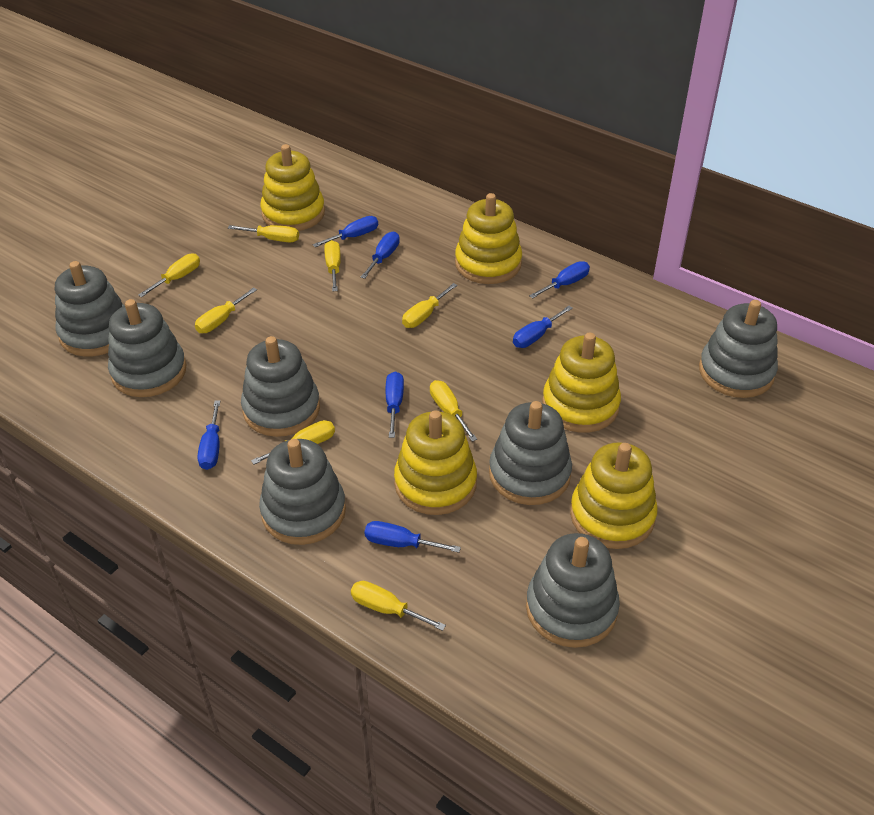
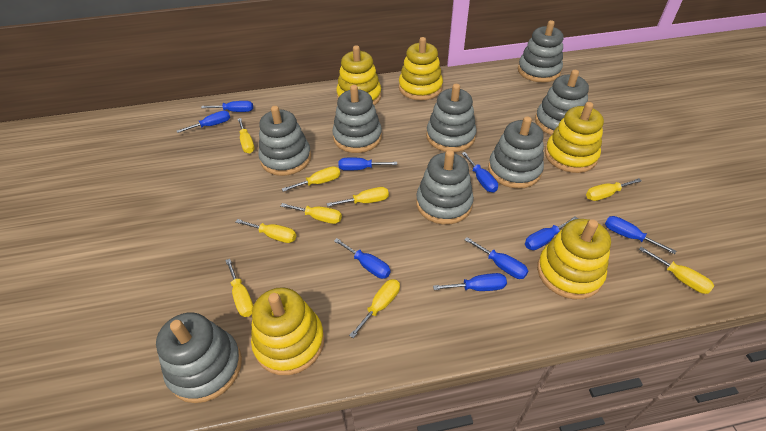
blue screwdriver: [197,400,220,470] [313,216,378,247] [360,232,400,279] [364,521,461,553] [386,372,404,438] [513,306,573,348] [529,261,590,299] = 7 -> [177,111,230,133] [201,101,253,112] [334,238,391,279] [339,158,397,171] [433,273,507,291] [462,152,498,192] [465,237,528,279] [525,216,578,250] [605,216,676,254] = 9
grey stacking toy: [55,261,124,357] [108,299,186,397] [241,336,320,437] [259,439,346,545] [489,401,572,505] [526,533,620,648] [699,300,778,398] = 7 -> [156,312,242,403] [258,106,311,176] [332,85,382,153] [416,150,474,224] [426,84,477,152] [488,116,544,189] [518,20,563,82] [535,70,589,135] = 8
yellow screwdriver: [138,253,200,297] [195,287,257,333] [228,225,299,242] [251,420,335,465] [324,240,341,291] [351,581,446,631] [402,283,458,328] [430,380,477,442] = 8 -> [225,259,253,317] [235,219,296,243] [238,118,255,153] [281,203,342,224] [282,166,340,192] [327,187,389,207] [349,279,400,338] [586,178,642,201] [639,247,714,294] = 9

